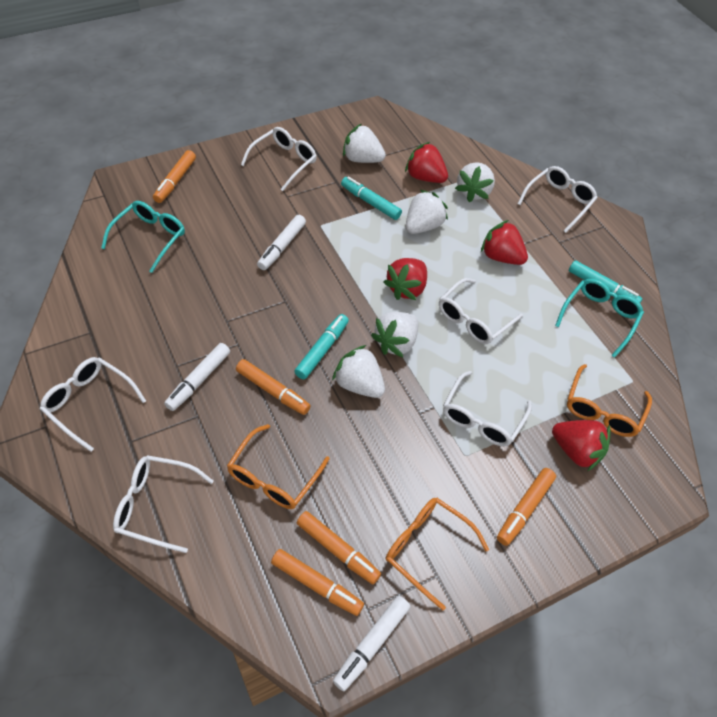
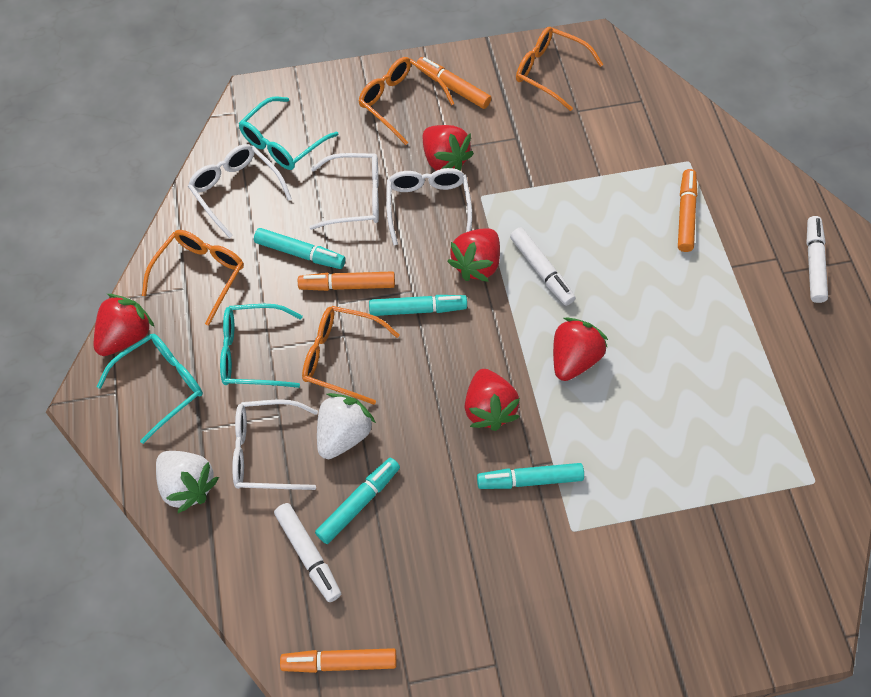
orange glasses: [227,424,329,509] [386,498,489,610] [567,364,652,437] = 3 -> [142,230,244,326] [302,306,400,405] [358,57,455,145] [516,27,603,111] = 4
orange marker: [153,150,196,203] [236,359,311,415] [271,549,364,616] [297,511,381,584] [497,468,556,546] = 5 -> [280,648,397,673] [298,271,395,291] [416,57,491,109] [678,169,697,252] = 4
red strawberry: [383,258,427,300] [405,142,448,183] [481,220,528,265] [552,420,610,471] = 4 -> [94,294,154,356] [423,125,474,171] [447,228,500,282] [465,369,520,431] [553,317,608,381] = 5
turquoise glasses: [101,201,185,273] [555,279,644,358] = 2 -> [97,334,203,444] [220,304,303,388] [238,97,338,170] = 3
turquoise marker: [294,314,349,379] [341,176,402,220] [569,260,642,303] = 3 -> [254,228,346,269] [315,458,400,544] [369,295,467,316] [477,463,584,489] = 4
white glasses: [40,357,146,452] [113,455,214,553] [241,127,317,191] [439,278,523,344] [443,371,532,446] [518,166,598,233] = 6 -> [188,144,292,238] [232,399,318,490] [309,153,379,230] [387,168,472,245] = 4
white strawberry: [332,345,385,398] [343,124,386,163] [371,312,418,357] [406,190,448,234] [455,162,495,202] = 5 -> [156,451,219,513] [317,393,376,459] = 2

